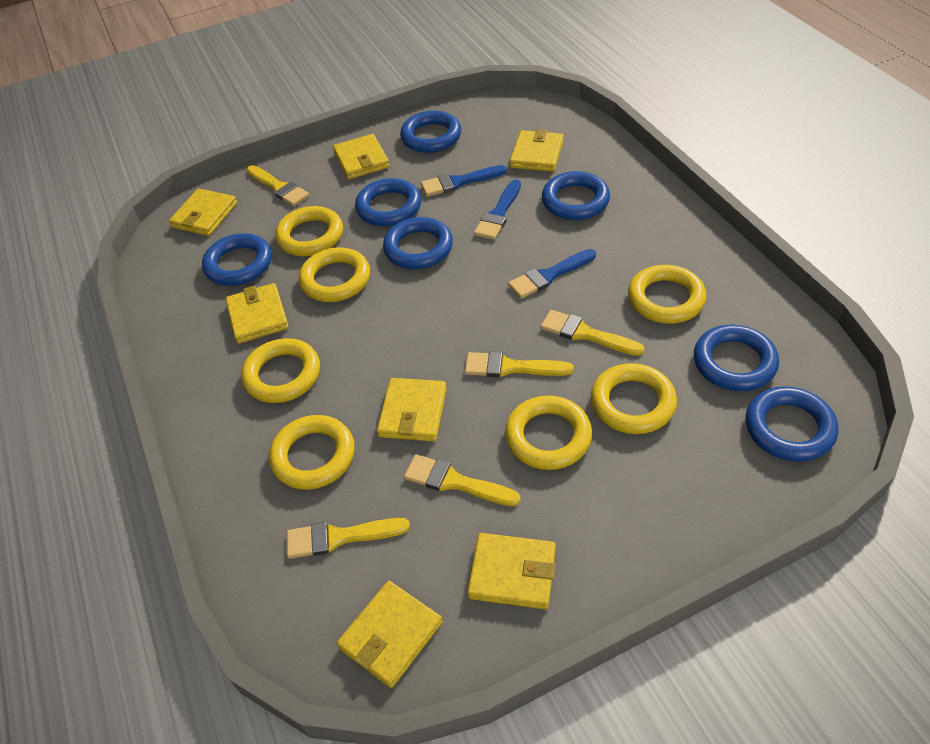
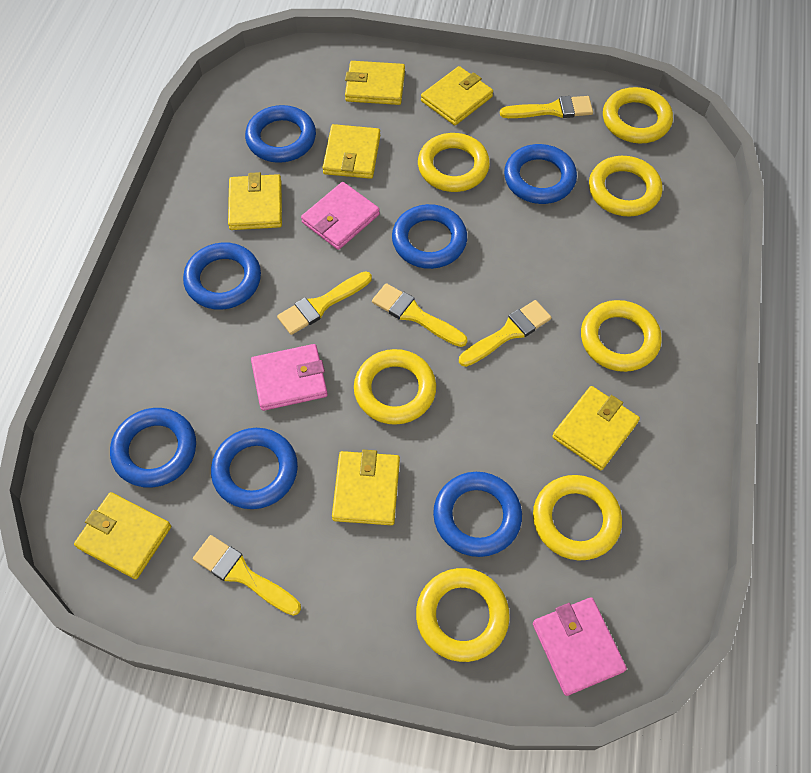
blue brush: [421,165,507,197] [474,179,521,240] [508,249,596,299] = 3 -> none = 0
pink wallet: none = 0 -> [251,344,328,411] [301,182,380,250] [533,597,627,696] = 3

